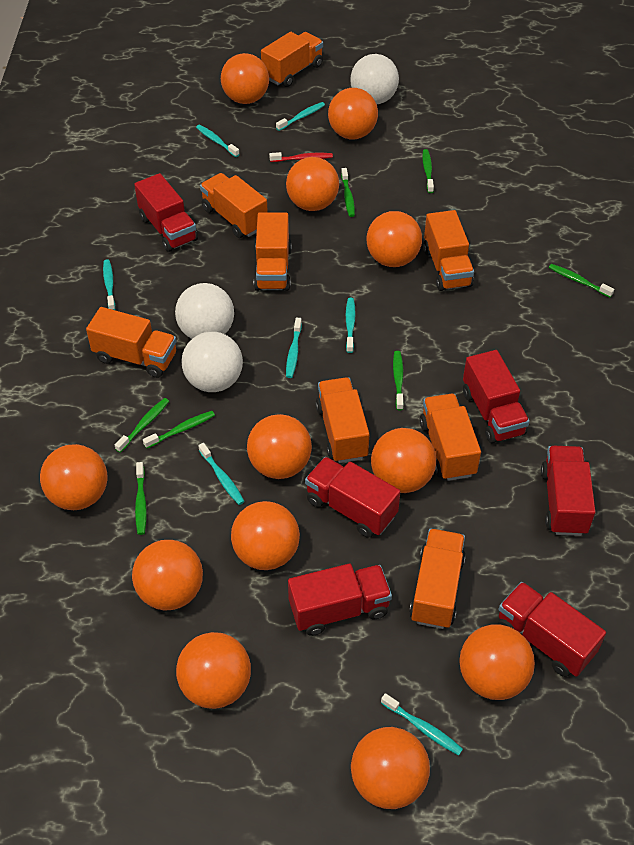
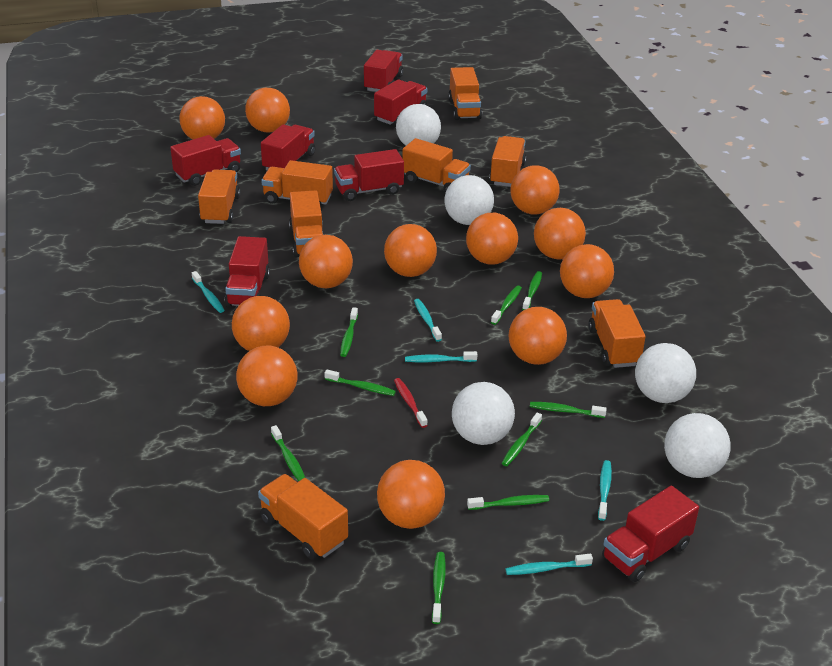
green toothbrush: [115,398,169,453] [135,462,147,535] [143,411,215,449] [341,168,355,217] [393,351,404,411] [422,149,434,193] [549,264,614,298] = 7 -> [271,425,305,481] [324,370,396,396] [340,307,358,357] [432,552,446,624] [467,495,549,510] [491,286,522,325] [502,413,542,466] [522,271,542,310] [530,402,607,418] = 9
red truck: [134,173,198,252] [288,564,392,636] [305,457,400,538] [463,350,530,443] [498,582,606,677] [541,446,595,536] = 6 -> [170,135,241,186] [225,236,270,307] [261,124,315,170] [334,149,404,201] [364,50,403,92] [374,79,427,126] [602,486,699,582] = 7
turquoise toothbrush: [103,259,115,310] [196,125,240,157] [198,443,245,505] [276,102,325,131] [286,318,302,378] [346,298,356,353] [381,693,463,755] = 7 -> [192,271,225,313] [405,351,477,362] [414,299,442,342] [506,554,593,575] [598,460,612,521] = 5
white ball: [175,283,234,339] [181,332,243,392] [350,54,399,104] = 3 -> [396,104,441,145] [445,175,494,225] [452,382,515,445] [635,343,696,403] [664,413,731,478] = 5

